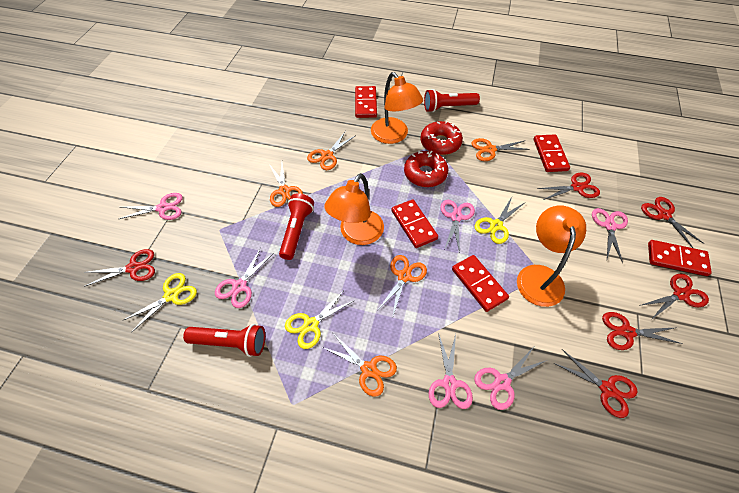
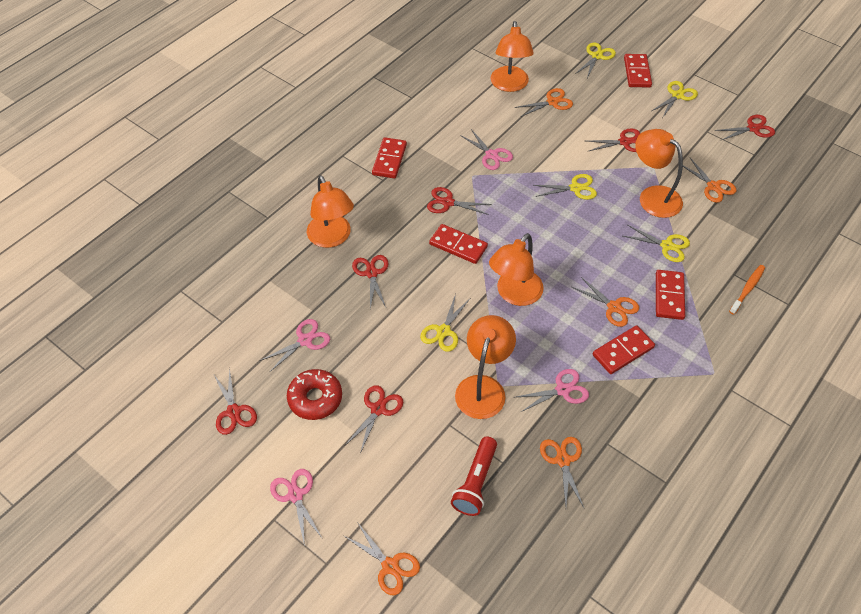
orange lamp: [324,173,384,245] [371,72,423,144] [517,205,586,307] = 3 -> [307,175,354,248] [455,315,516,419] [489,233,544,306] [490,21,534,92] [635,129,683,218] = 5
orange toothbrush: none = 0 -> [729,265,765,315] = 1
pink scissors: [119,193,183,220] [215,248,272,308] [429,333,473,409] [440,200,475,253] [474,347,547,410] [592,208,628,263] = 6 -> [260,319,330,372] [270,469,323,546] [460,129,513,170] [516,369,589,412] = 4
red donut: [404,150,448,187] [420,121,463,155] = 2 -> [287,369,342,420] = 1
red flashlight: [183,324,265,357] [279,193,314,260] [424,89,480,112] = 3 -> [451,437,497,516] = 1
yellow scissors: [122,273,197,333] [285,289,355,349] [475,197,524,244] = 3 -> [420,294,470,352] [533,174,597,200] [575,43,616,78] [623,225,690,262] [652,81,698,117] = 5

